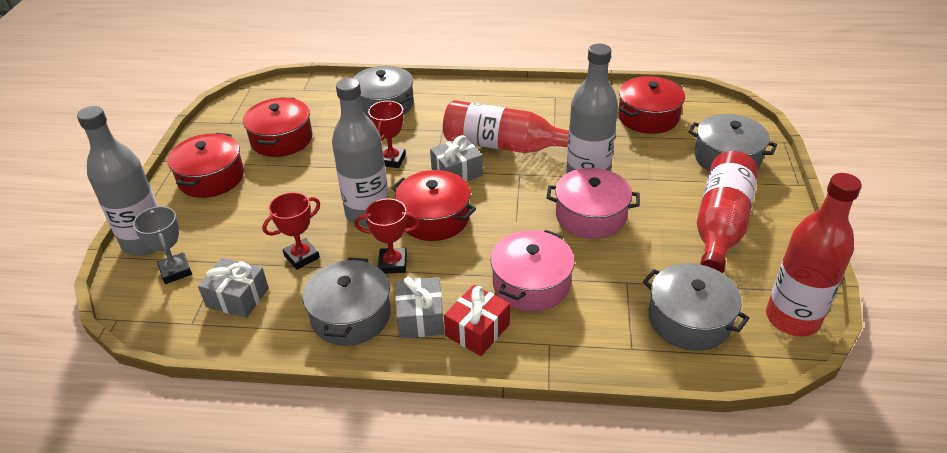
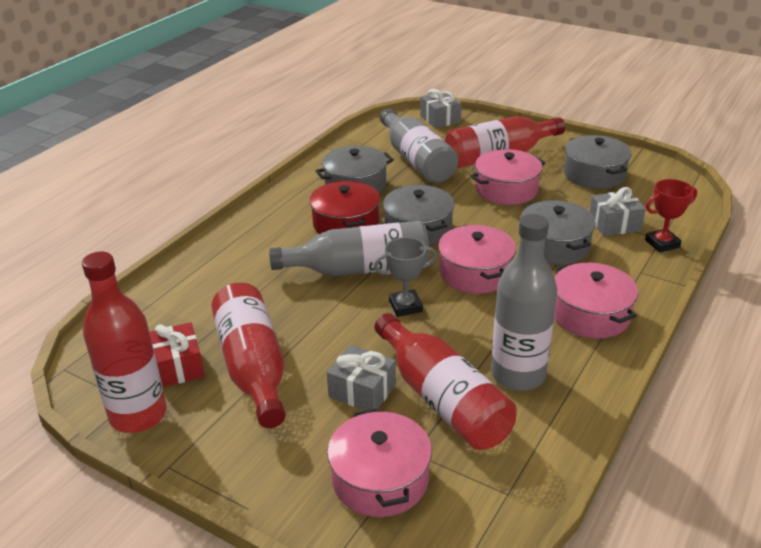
pink pot: [491,230,575,312] [547,168,640,239] = 2 -> [327,408,432,517] [438,225,516,294] [470,149,545,205] [554,263,638,338] = 4
red bottle: [443,100,569,153] [697,151,758,273] [766,173,862,337] = 3 -> [82,252,166,433] [211,283,286,428] [374,313,517,450] [445,116,565,168] = 4
red pot: [167,133,244,198] [243,97,312,157] [392,170,476,241] [618,76,685,134] = 4 -> [309,181,380,234] = 1
red trophy: [262,192,320,270] [355,199,420,274] [368,101,406,168] = 3 -> [645,179,697,253] = 1

